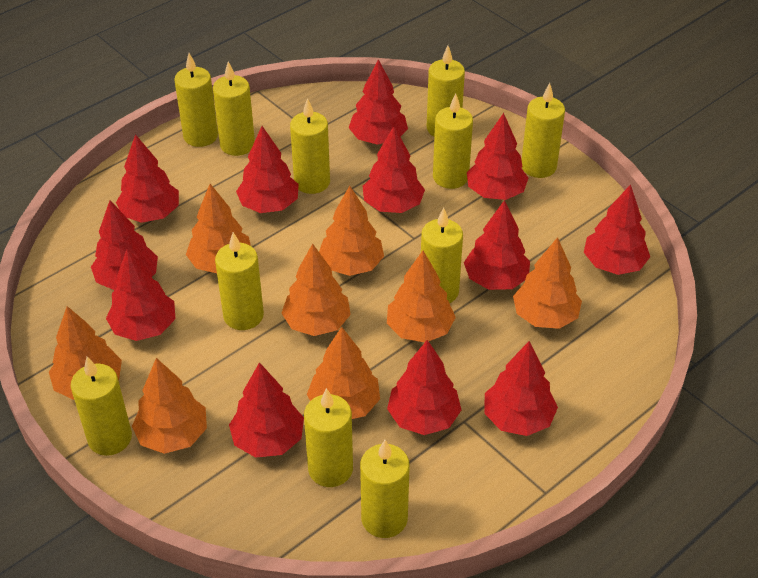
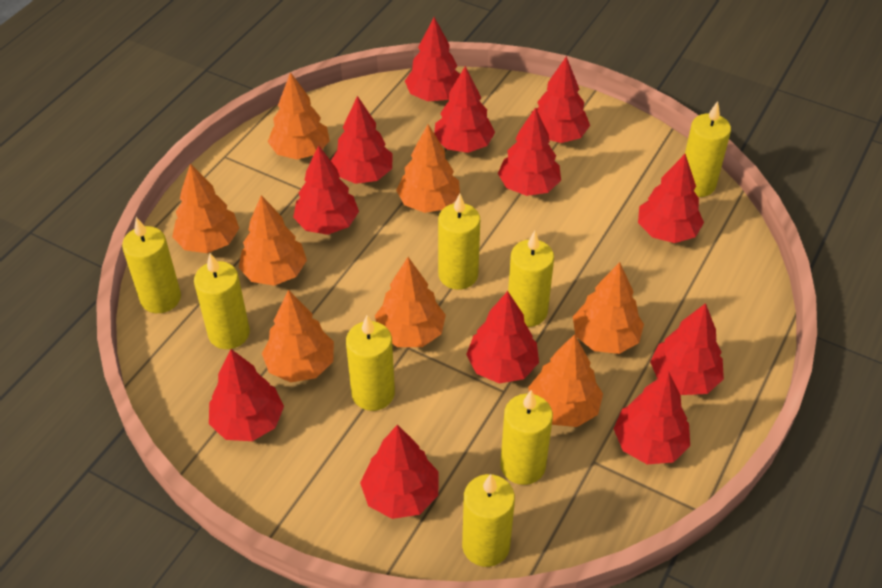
yellow candle: [71,357,132,456] [174,53,218,147] [213,62,255,156] [215,232,264,330] [290,98,330,194] [304,388,353,487] [360,440,410,538] [421,208,463,303] [427,46,465,136] [433,93,473,189] [522,83,565,178] = 11 -> [122,217,181,313] [194,253,250,349] [346,315,395,411] [438,193,480,290] [462,474,515,567] [500,390,553,485] [508,231,554,327] [685,101,731,197] = 8

